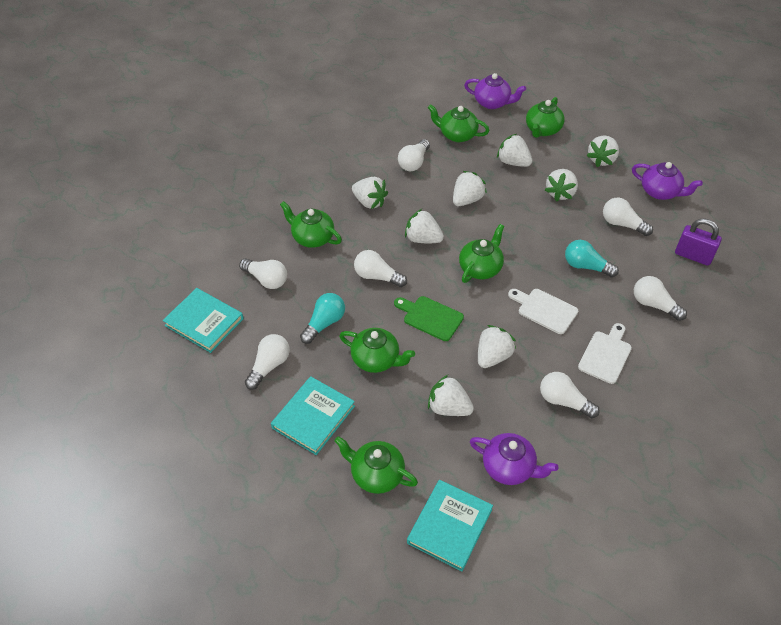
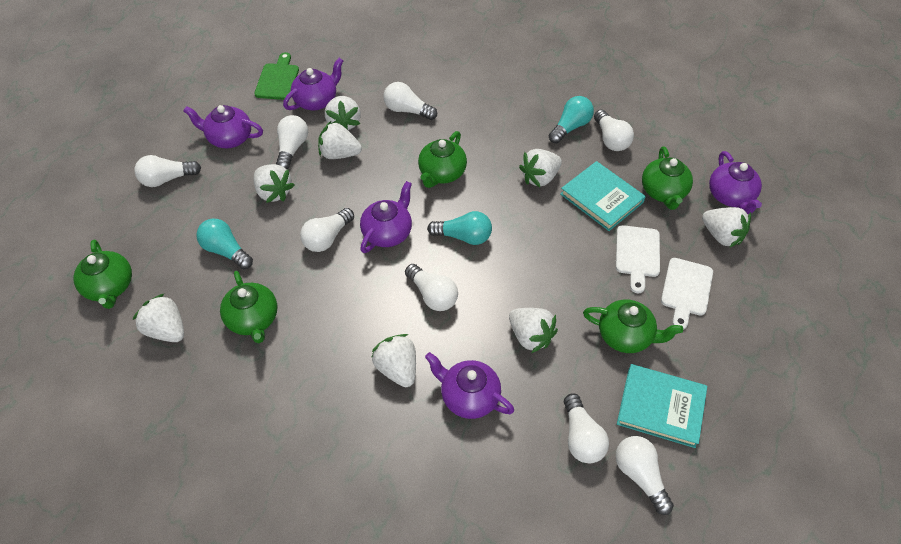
green teapot: [280,201,342,248] [335,436,418,494] [339,328,415,373] [428,104,490,142] [459,224,504,283] [526,97,565,138] = 6 -> [73,240,132,309] [220,271,277,343] [418,131,467,188] [583,300,683,353] [642,146,693,210] = 5
purple padlock: [675,218,722,266] = 1 -> none = 0
purple teapot: [464,73,526,109] [470,433,558,485] [632,162,703,200] = 3 -> [183,105,263,148] [283,58,343,110] [360,181,412,253] [425,352,514,419] [709,151,762,214] = 5
turquoise book: [163,288,244,353] [271,376,355,455] [407,480,493,571] = 3 -> [560,161,646,231] [617,364,707,448] = 2
turquoise light bulb: [300,293,345,344] [565,240,619,277] = 2 -> [196,219,253,269] [427,211,492,245] [549,96,594,143] = 3
white light bulb: [239,258,287,289] [245,334,290,390] [354,250,407,287] [398,139,430,171] [540,372,600,418] [603,198,653,236] [634,276,687,321] = 7 -> [135,155,201,187] [276,115,308,170] [300,208,354,252] [383,82,437,120] [405,264,458,311] [564,394,609,463] [594,110,634,151] [616,436,674,515] = 8

